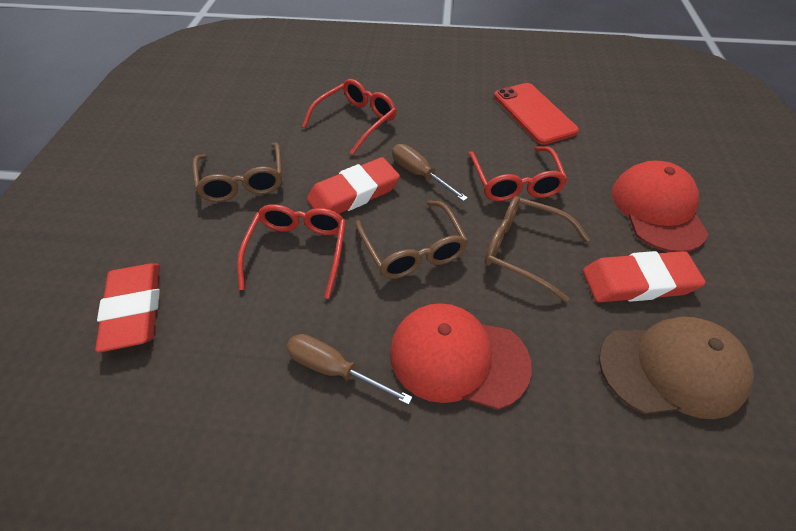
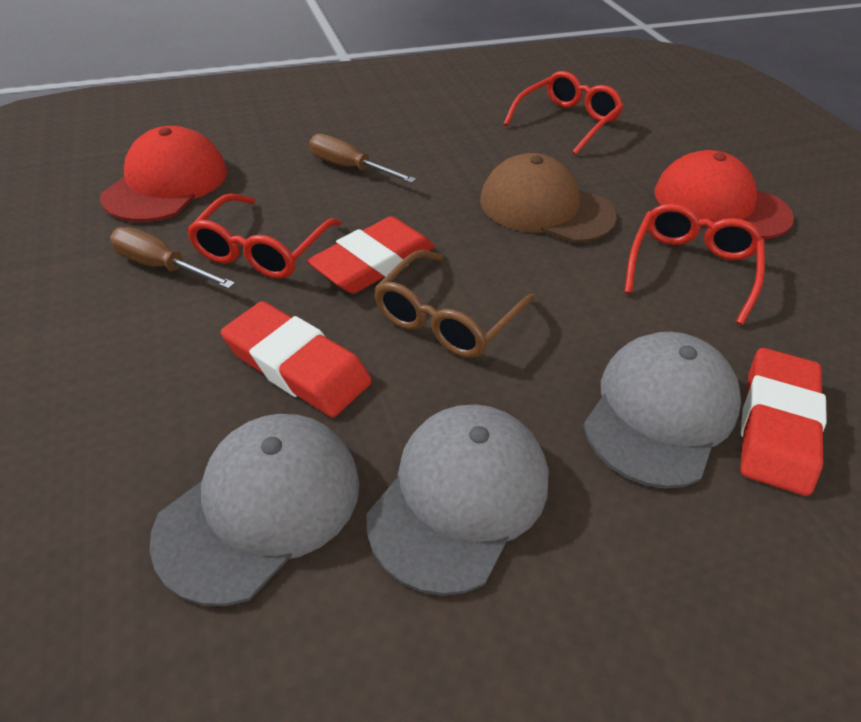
brown glasses: [192,143,282,202] [356,201,468,279] [485,196,590,302] = 3 -> [374,250,536,358] = 1
grey cap: none = 0 -> [149,414,360,606] [367,404,549,596] [583,332,741,489] = 3
red phone: [494,83,579,145] = 1 -> none = 0

